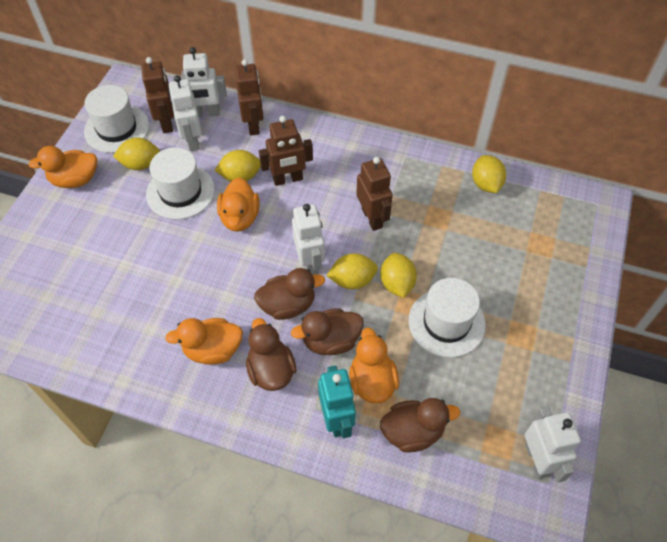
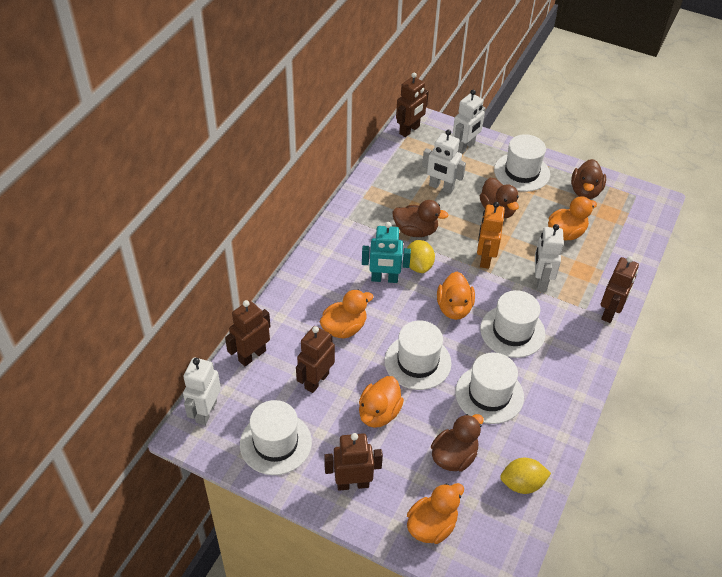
brown robot: [141,57,174,133] [235,59,264,135] [259,116,313,186] [356,157,393,231] = 4 -> [225,300,271,366] [296,326,335,393] [324,433,383,491] [396,72,429,137] [601,256,639,323] = 5
orange duck: [28,146,97,188] [165,318,243,365] [217,177,259,232] [349,328,399,403] = 4 -> [320,290,374,339] [359,376,404,428] [407,483,464,544] [437,272,475,320] [548,197,597,241] = 5
orange robot: none = 0 -> [477,202,505,269] = 1
white hat: [84,85,149,153] [146,147,215,220] [409,278,486,358] = 3 -> [240,400,312,475] [385,321,451,390] [455,352,524,424] [480,290,546,358] [494,134,550,192] = 5
yellow lemon: [113,138,160,170] [215,150,261,182] [326,253,378,289] [380,253,417,298] [472,155,506,193] = 5 -> [407,240,435,273] [500,458,551,494] = 2

